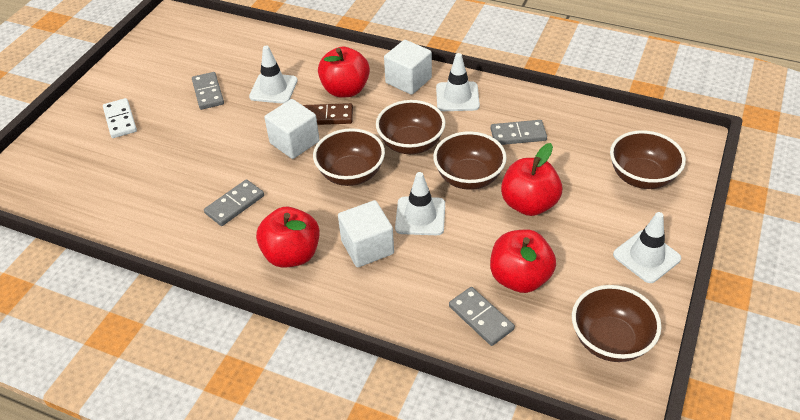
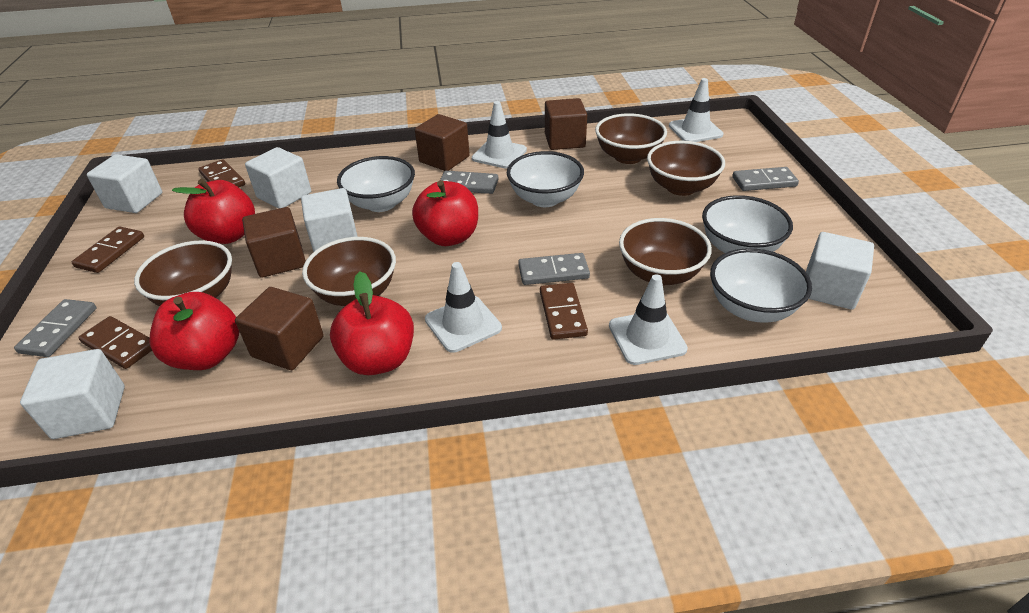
brown cube: none = 0 -> [235,287,324,370] [242,207,306,278] [415,114,470,171] [545,98,587,150] = 4
brown domino: [303,103,353,125] = 1 -> [72,227,144,273] [78,316,152,369] [198,159,245,187] [540,283,588,340] = 4
white bowl: none = 0 -> [337,156,415,212] [507,151,584,207] [702,195,793,253] [710,248,812,323] = 4
white cube: [264,99,319,159] [338,200,394,267] [384,40,432,95] = 3 -> [20,349,125,439] [87,154,162,213] [245,147,311,209] [301,188,358,252] [806,232,874,310] = 5
white domino: [103,98,137,138] = 1 -> none = 0

